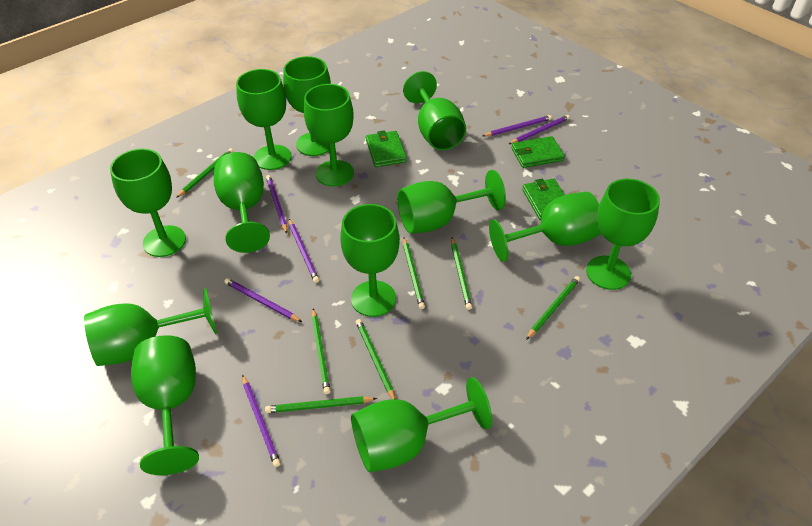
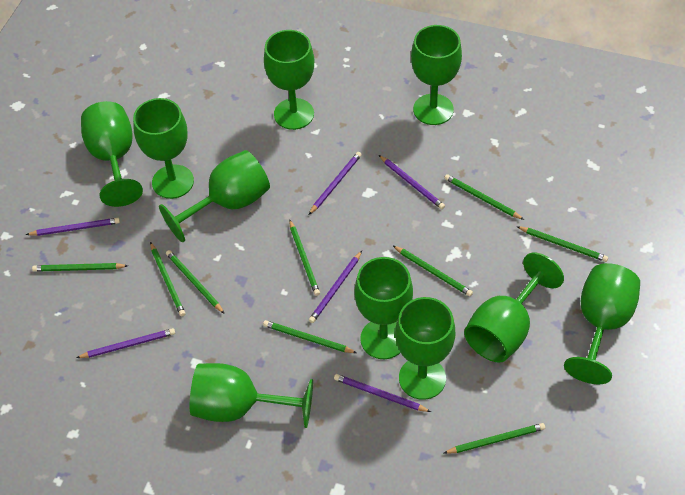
green goblet: [84,288,217,366] [110,149,186,257] [131,335,199,475] [214,152,270,253] [236,69,291,170] [283,56,331,156] [304,84,354,186] [340,204,400,317] [351,377,492,473] [397,170,506,234] [403,71,466,150] [489,192,601,262] [586,179,660,290] = 13 -> [81,101,143,207] [133,98,194,199] [159,150,270,242] [190,363,313,428] [264,30,315,130] [354,257,413,359] [395,297,455,400] [411,25,462,125] [464,253,564,363] [564,263,640,384] = 10
green pencil: [176,148,234,198] [265,396,377,413] [312,309,331,394] [356,319,395,399] [403,237,425,309] [451,237,472,310] [526,276,580,340] = 7 -> [32,263,128,272] [150,242,186,316] [166,250,225,314] [263,320,357,353] [289,220,320,296] [393,246,473,296] [444,174,524,220] [444,423,545,454] [516,226,608,262] = 9
green wallet: [366,130,407,167] [511,136,565,168] [522,179,565,220] = 3 -> none = 0

